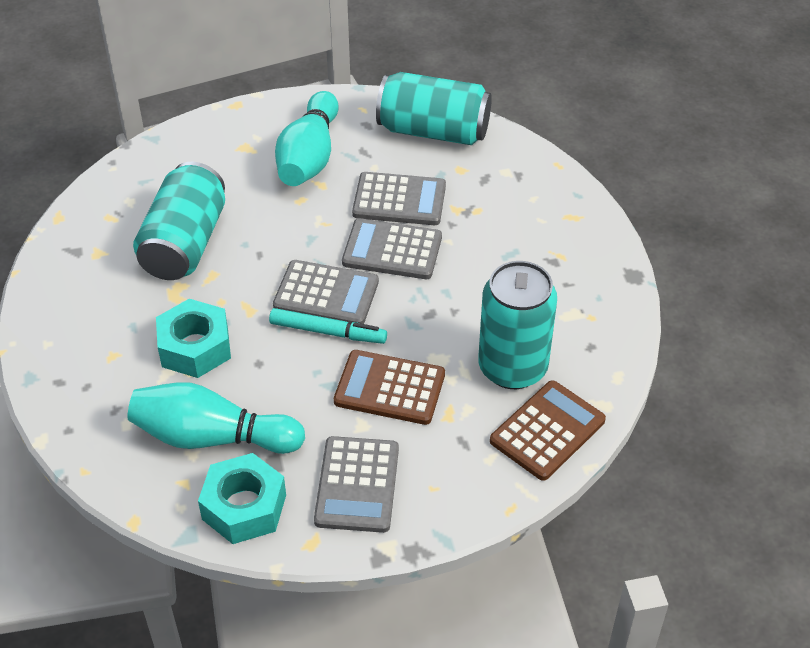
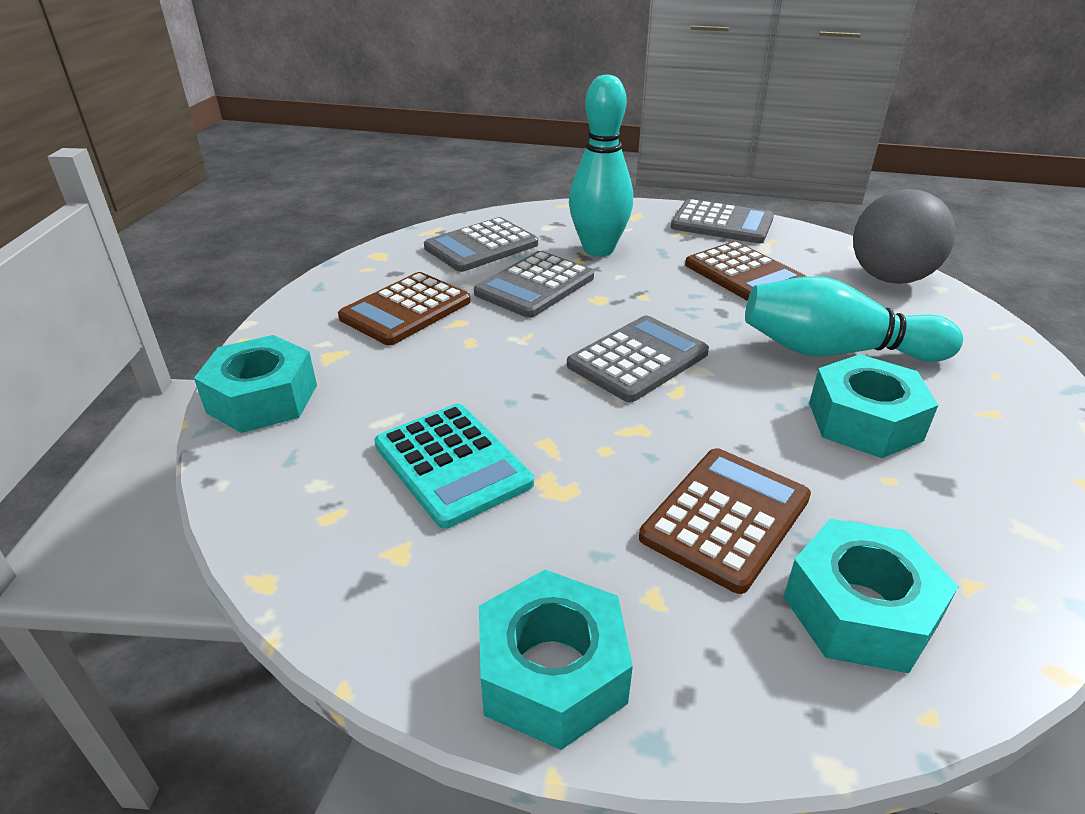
brown calculator: [334,350,445,425] [490,380,606,481] = 2 -> [338,272,471,345] [639,448,811,594] [685,241,806,301] = 3
grey ball: none = 0 -> [853,189,955,284] = 1
turquoise calculator: none = 0 -> [375,404,534,529] = 1
turquoise can: [133,162,225,280] [376,72,492,145] [478,261,557,389] = 3 -> none = 0
turquoise marker: [269,308,387,344] = 1 -> none = 0
turquoise nut: [156,299,231,378] [198,453,286,544] = 2 -> [194,335,317,433] [479,570,633,750] [783,519,959,673] [809,354,938,458] = 4

